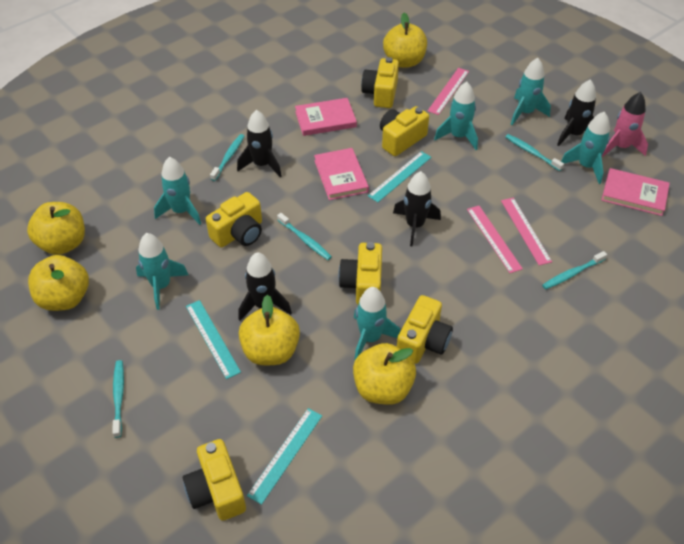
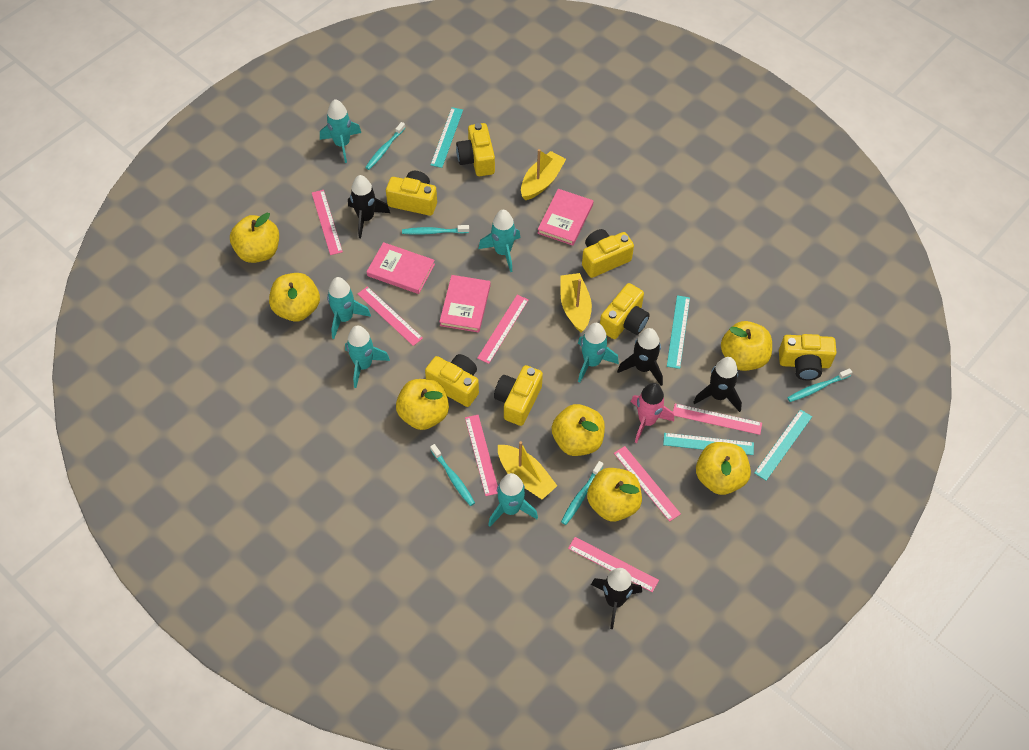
pink ruler: [428,68,469,115] [467,206,523,273] [501,198,552,265] = 3 -> [312,190,343,255] [358,286,423,346] [465,415,498,496] [477,295,528,364] [568,537,659,592] [614,446,681,522] [673,403,762,435] = 7
turquoise ruler: [186,300,241,379] [247,408,322,505] [368,151,432,202] = 3 -> [431,107,463,168] [663,433,754,455] [667,296,690,369] [754,409,812,481] = 4
yellow apple: [27,202,85,255] [28,255,89,311] [239,295,300,365] [353,343,416,405] [383,13,427,68] = 5 -> [230,213,279,263] [269,273,320,322] [396,379,449,430] [552,404,605,456] [587,468,642,521] [696,442,751,495] [721,321,772,371] = 7
yellow boat: none = 0 -> [498,441,557,499] [521,149,566,200] [560,273,592,332] = 3
yellow camera: [183,439,246,521] [206,192,262,247] [338,242,382,305] [361,57,399,108] [380,106,429,156] [397,295,453,364] = 6 -> [386,171,437,216] [425,354,479,407] [456,123,495,176] [494,365,543,426] [582,229,634,278] [600,283,650,339] [779,334,837,381] = 7

